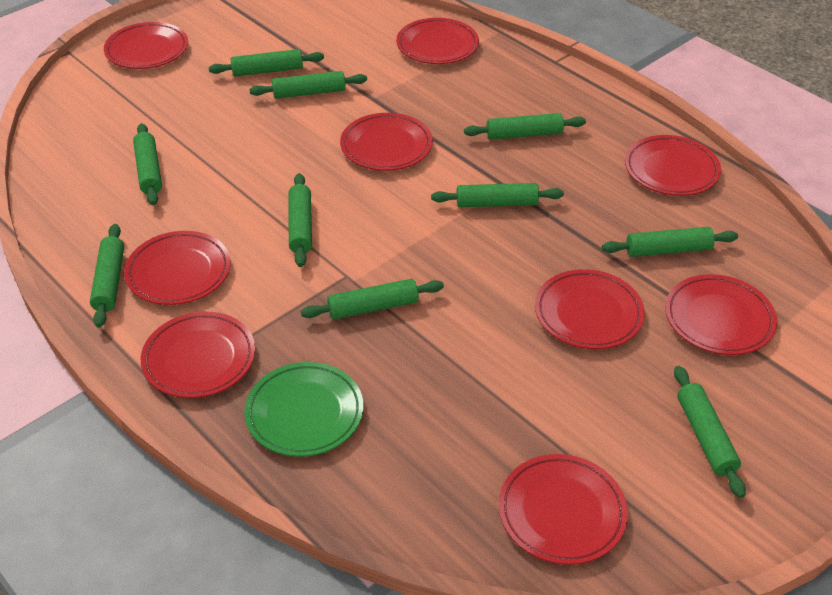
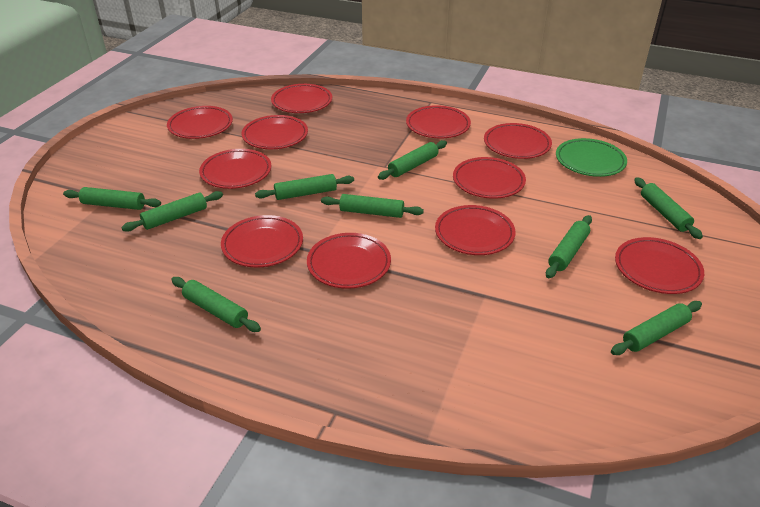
green rolling pin: [90,224,124,328] [133,123,162,205] [209,49,324,76] [249,71,367,99] [289,173,312,267] [301,279,444,320] [431,183,564,207] [464,113,586,140] [602,227,738,257] [674,366,746,498] = 10 -> [63,187,161,210] [121,191,223,232] [171,277,261,332] [255,174,354,200] [321,194,424,218] [378,140,447,180] [546,215,592,278] [611,301,702,355] [634,177,703,239] = 9
red plate: [104,22,188,69] [124,231,231,305] [141,312,255,398] [340,113,433,171] [396,18,479,64] [499,454,628,565] [535,269,645,349] [625,135,721,196] [665,274,777,355] = 9 -> [167,106,233,139] [199,149,271,189] [221,215,303,268] [242,115,308,149] [271,84,332,113] [307,233,391,289] [406,105,471,138] [435,205,516,255] [453,157,526,199] [484,123,552,159] [615,237,704,294] = 11

